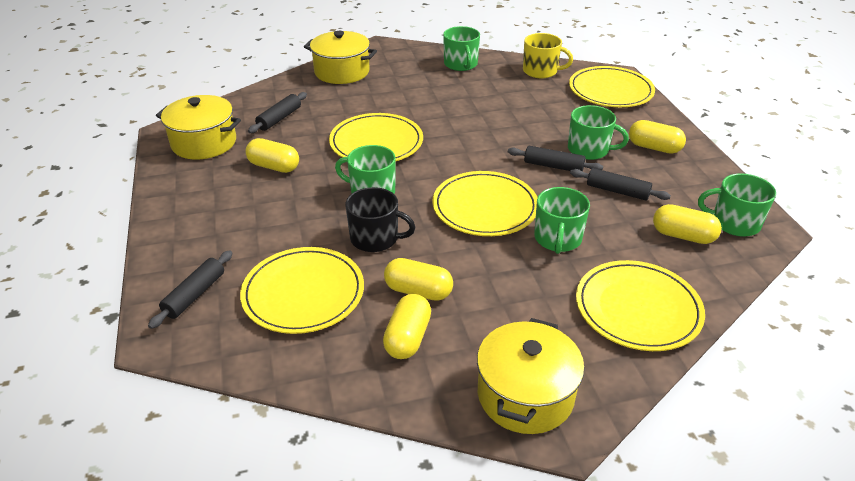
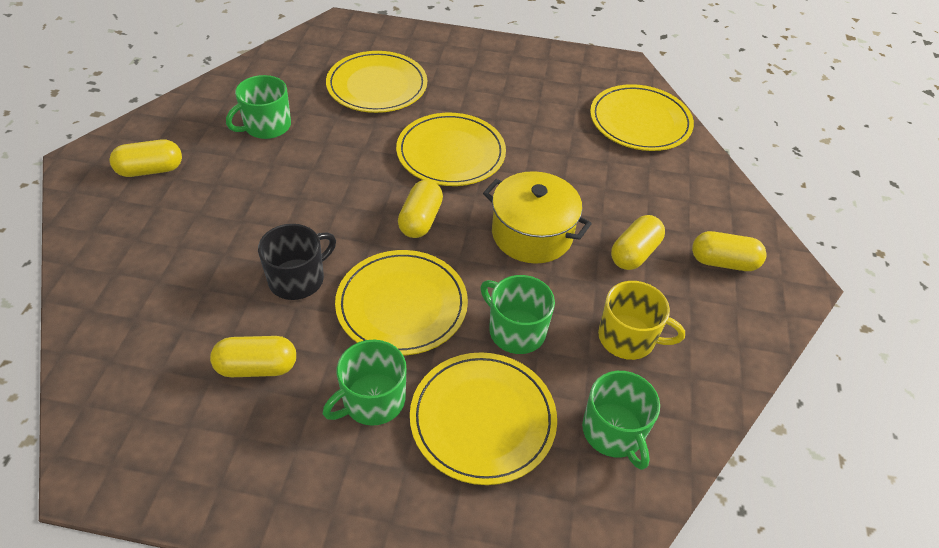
black rolling pin: [148,250,233,329] [248,92,307,133] [508,146,603,171] [570,168,671,200] = 4 -> none = 0
green mug: [335,145,396,194] [443,26,480,71] [534,187,590,254] [568,105,629,160] [698,173,776,237] = 5 -> [226,75,291,139] [323,340,407,426] [480,275,555,354] [582,371,660,470] = 4
yellow pot: [156,95,241,160] [304,31,377,84] [477,318,584,434] = 3 -> [483,171,592,264] = 1

